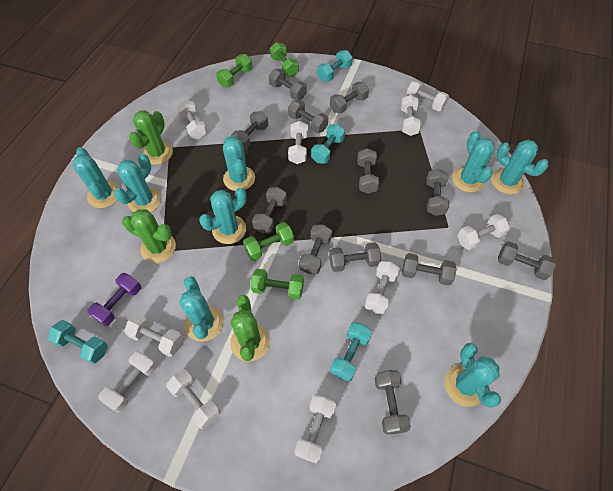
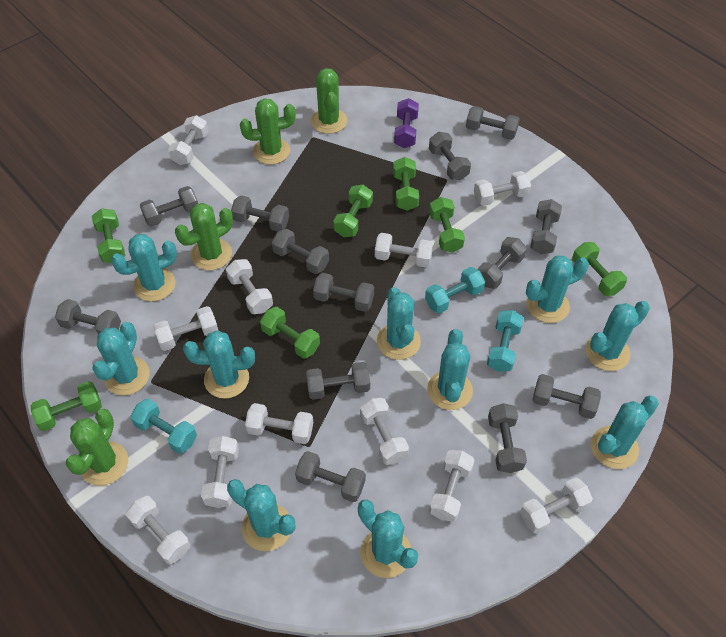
green cactus: [122,209,176,263] [129,110,173,165] [230,295,270,361] = 3 -> [66,409,128,486] [175,203,233,270] [240,98,296,165] [311,68,347,134] = 4
green dumbbell: [216,54,252,87] [243,222,294,261] [251,269,304,300] [270,42,299,77] = 4 -> [31,381,102,431] [92,208,126,263] [260,307,320,359] [334,185,373,237] [393,157,419,211] [429,197,465,253] [572,242,627,296] = 7
grey dumbbell: [231,111,268,149] [252,187,287,233] [269,69,307,100] [288,100,328,133] [299,224,332,274] [329,242,381,272] [330,82,369,114] [357,148,379,194] [374,370,411,434] [402,253,456,286] [426,169,449,216] [498,241,556,280] = 12 -> [55,299,121,334] [140,186,198,227] [231,195,289,232] [272,229,329,274] [295,451,366,502] [306,362,370,400] [313,273,374,312] [429,132,471,180] [466,106,520,140] [478,237,527,289] [488,403,527,473] [530,199,562,254] [532,374,601,419] = 13
turquoise cactus: [72,147,119,208] [114,154,161,212] [179,276,223,342] [199,188,247,244] [223,136,255,191] [445,343,501,408] [452,131,494,192] [491,140,548,194] = 8 -> [92,322,150,395] [111,234,177,302] [183,330,255,399] [227,479,295,551] [358,499,418,578] [377,287,421,360] [427,329,473,410] [526,256,589,323] [586,301,650,371] [591,396,659,469] = 10
turquoise dumbbell: [47,320,108,364] [311,124,345,163] [317,50,353,82] [330,322,372,382] = 4 -> [130,398,197,454] [425,267,485,313] [487,310,524,372] = 3
white dumbbell: [98,351,157,413] [124,314,183,357] [166,370,220,430] [177,100,207,139] [288,121,308,164] [295,395,336,464] [364,261,400,314] [400,95,422,136] [406,81,449,111] [458,214,510,250] = 10 -> [126,496,190,564] [153,306,218,351] [168,115,208,165] [201,436,239,508] [226,259,273,314] [245,403,313,444] [360,398,409,465] [375,233,433,267] [429,450,474,522] [474,171,531,206] [520,477,593,534] = 11

